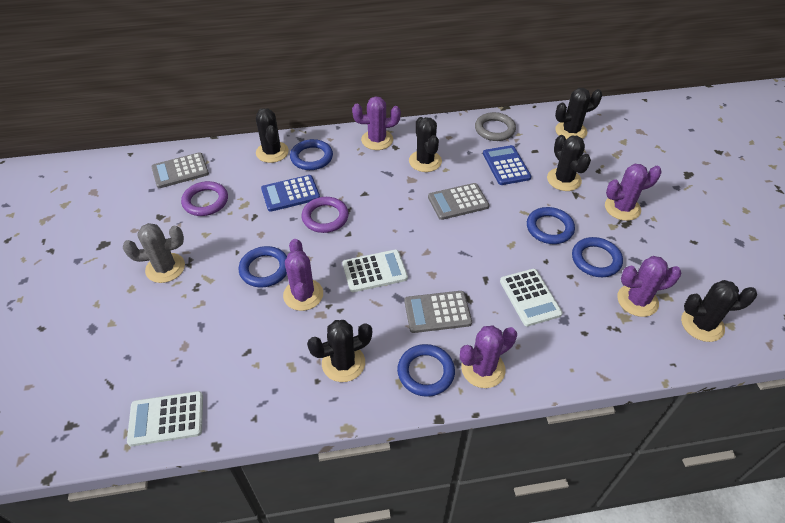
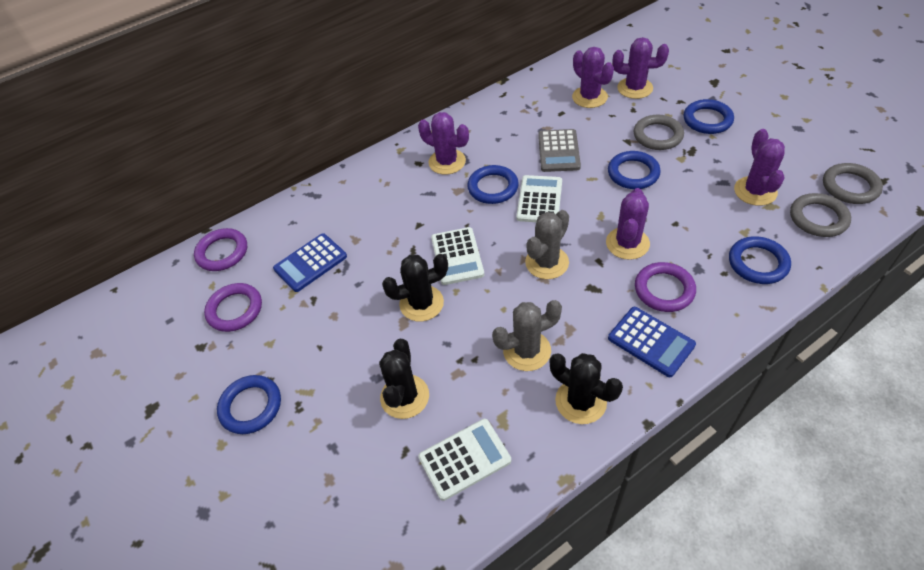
black cactus: [256,109,289,163] [307,320,372,382] [409,117,442,172] [547,135,591,191] [555,88,602,139] [681,280,757,342] = 6 -> [379,339,429,419] [382,254,448,321] [550,353,623,424] = 3
grey cactus: [123,223,185,283] = 1 -> [492,300,562,371] [525,210,569,279] = 2
grey calculator: [151,152,209,188] [405,291,472,333] [428,183,489,220] = 3 -> [538,129,581,172] = 1
grey ring: [475,112,516,141] = 1 -> [634,115,684,150] [790,193,851,237] [823,163,883,204] = 3
purple ring: [181,181,228,216] [302,197,349,233] = 2 -> [194,228,247,271] [204,283,262,332] [635,262,696,312] = 3

